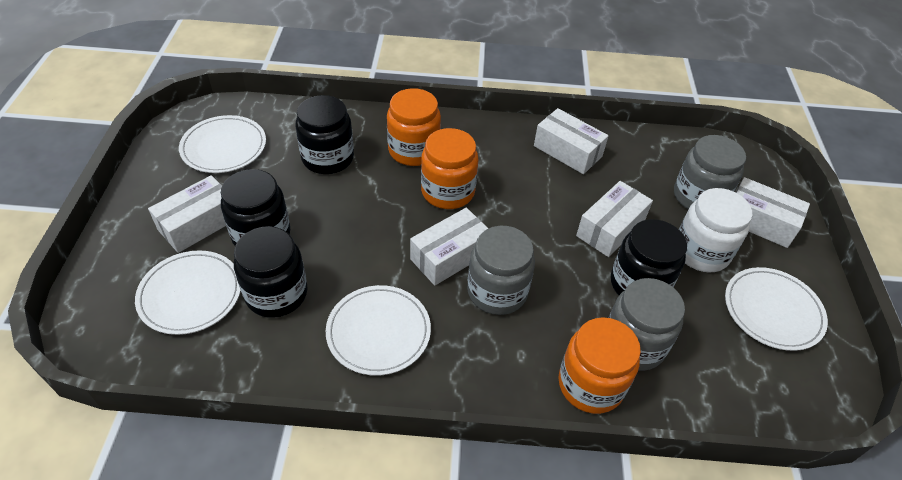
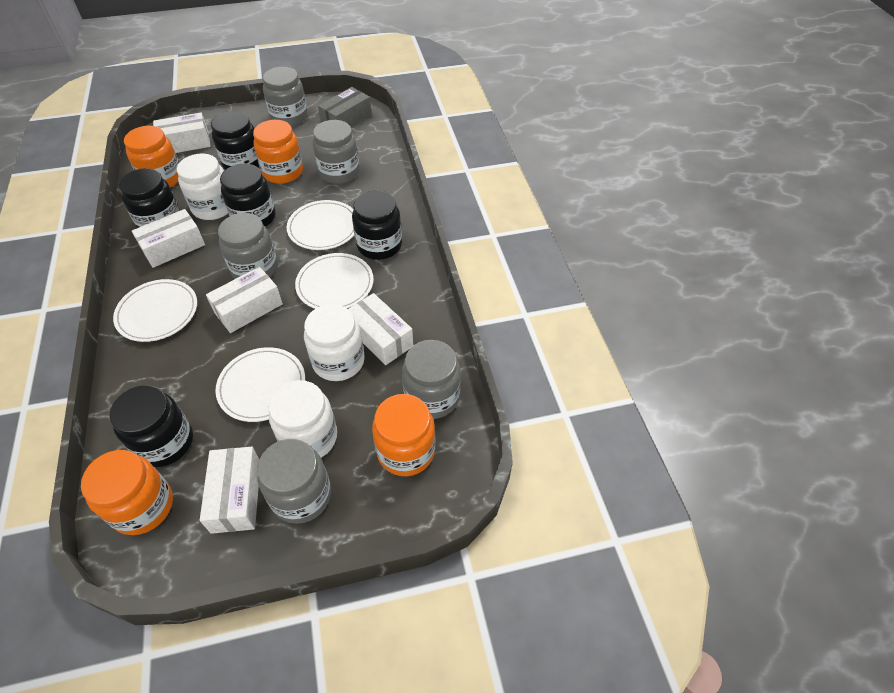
black jar: [221,169,290,246] [234,226,308,318] [296,95,354,174] [611,219,687,295] = 4 -> [110,385,193,467] [119,168,180,228] [211,111,259,170] [220,164,276,227] [352,190,402,260] = 5
grey box: none = 0 -> [318,87,372,128] = 1
grey jar: [467,226,535,315] [609,278,685,371] [674,135,746,209] = 3 -> [218,213,278,279] [257,439,331,524] [263,67,308,126] [313,120,359,184] [402,340,460,419] = 5
orange jar: [387,88,441,166] [421,128,478,209] [558,317,641,414] = 3 -> [81,450,173,535] [124,126,179,187] [253,120,303,184] [372,394,436,476] = 4
white jar: [679,188,752,272] = 1 -> [177,153,228,220] [269,380,337,458] [304,304,365,381] = 3

